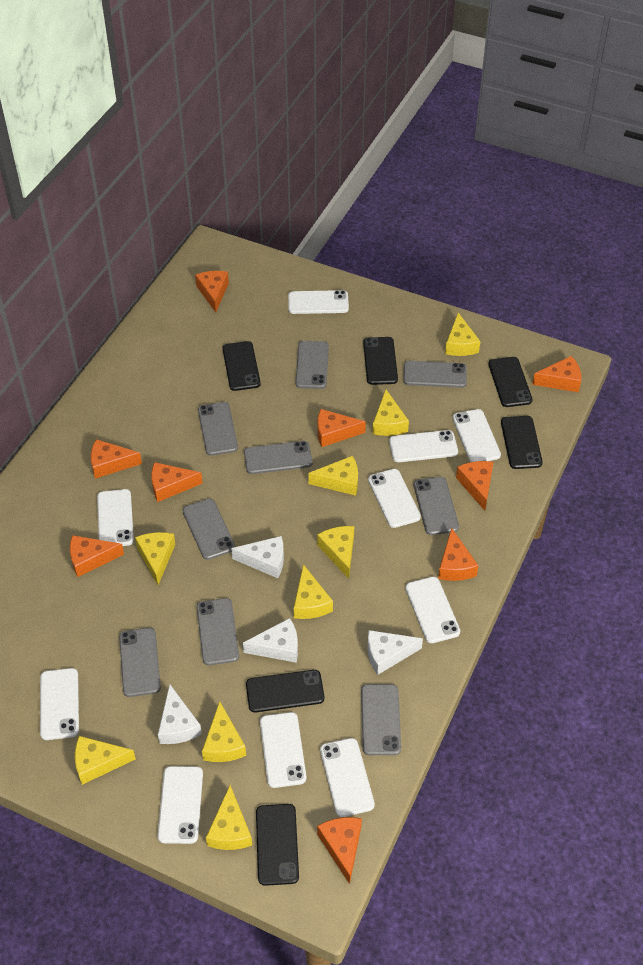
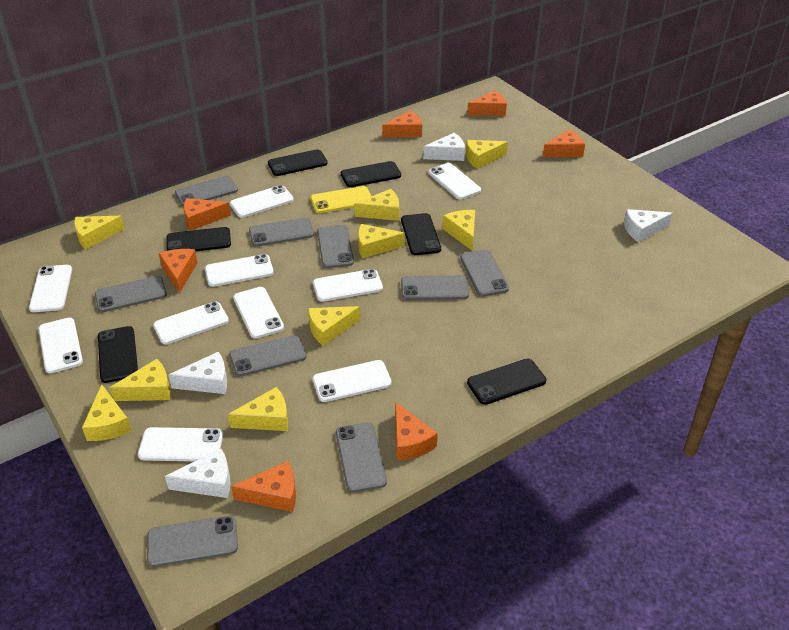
orange cheese: [70,535,124,577] [91,439,142,479] [151,462,203,502] [195,271,229,312] [317,817,362,884] [318,409,366,447] [438,528,479,581] [456,461,493,511] [532,356,581,392] = 9 -> [158,249,198,293] [183,198,231,231] [231,461,296,512] [382,111,422,137] [395,402,438,460] [467,90,507,116] [543,129,585,157] = 7
yellow phone: none = 0 -> [310,186,371,213] = 1

